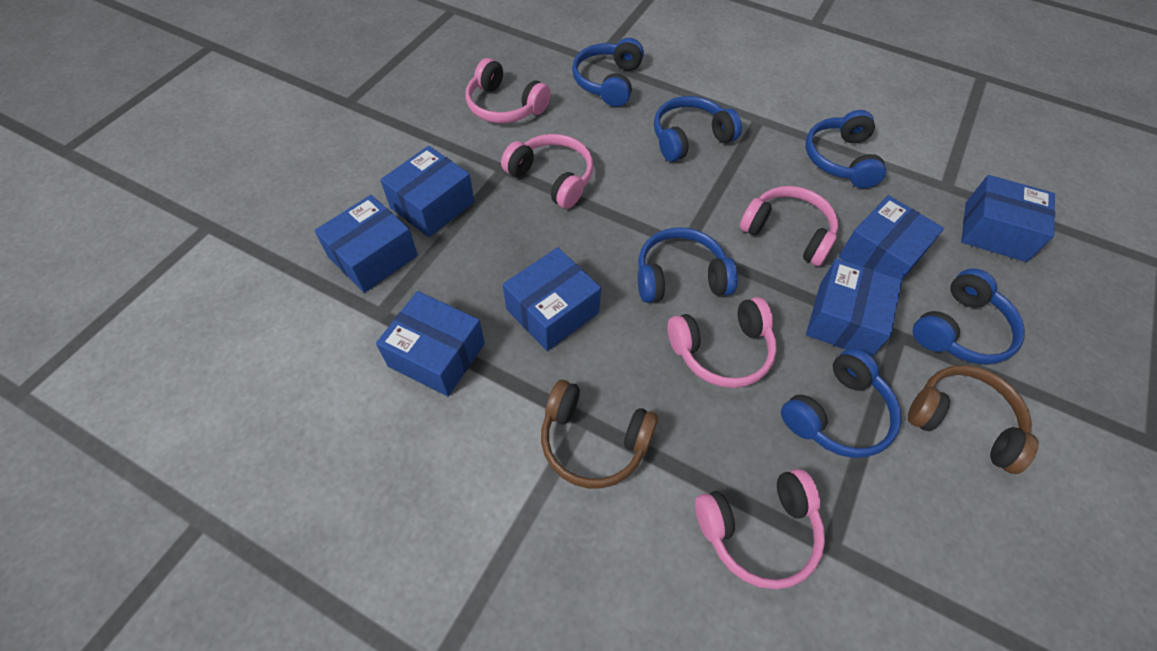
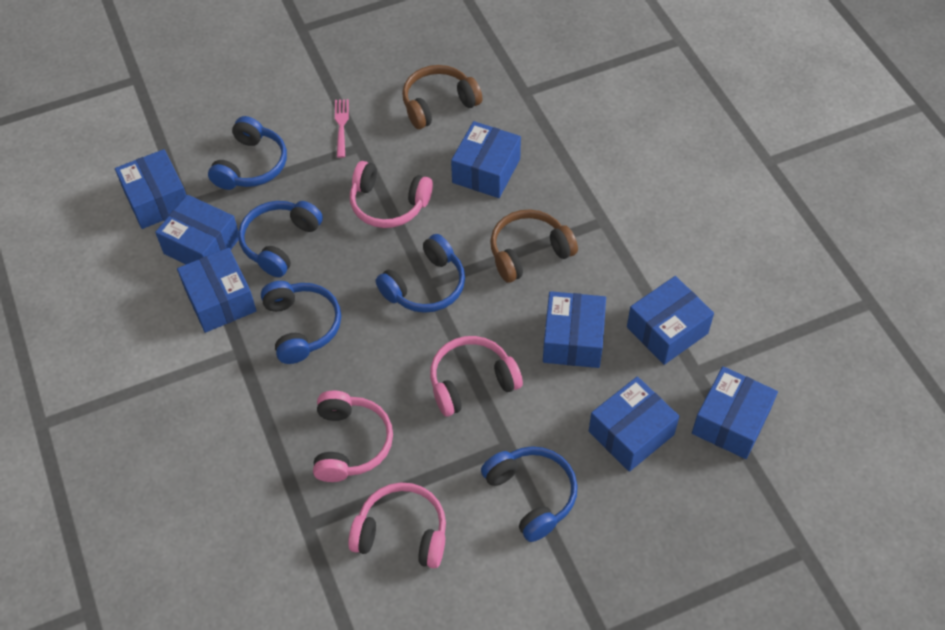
blue box: [314,195,418,293] [376,291,485,396] [380,146,474,237] [503,247,601,351] [806,258,902,357] [839,195,944,280] [961,175,1055,262] = 7 -> [115,149,186,229] [155,195,239,264] [177,248,257,333] [451,121,521,198] [543,291,606,368] [589,376,680,472] [627,276,714,365] [692,366,778,459] = 8
blue headphones: [572,38,644,107] [638,228,738,303] [654,96,742,162] [781,348,901,458] [805,110,886,188] [913,268,1025,365] = 6 -> [208,116,287,190] [238,201,323,277] [261,281,341,364] [376,234,465,313] [481,446,578,542] = 5
pink fork: none = 0 -> [335,99,349,158] = 1
pink headphones: [465,58,551,123] [501,134,593,209] [668,297,777,388] [695,469,825,589] [740,186,838,266] = 5 -> [313,390,393,482] [348,483,446,568] [350,161,433,228] [430,336,523,417] = 4

